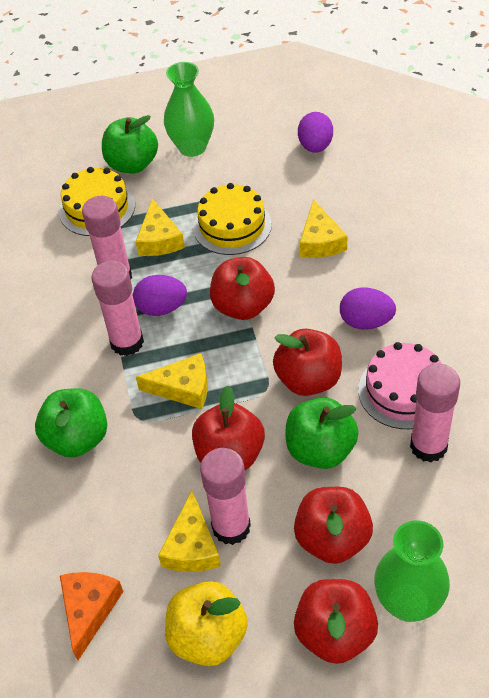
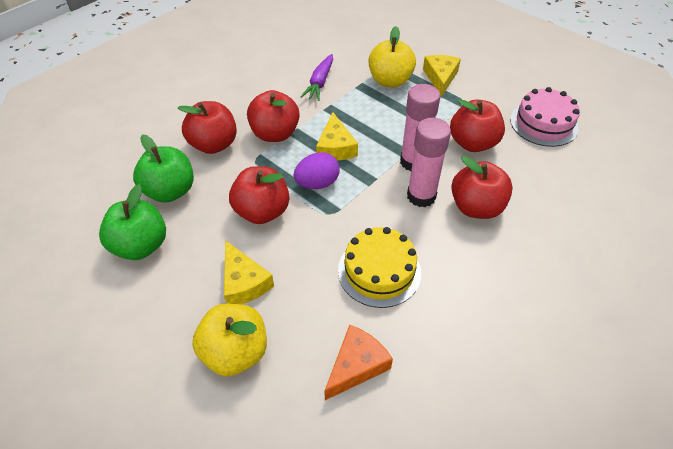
green apple: [35,388,107,458] [102,115,158,173] [286,397,359,469] = 3 -> [99,184,166,260] [133,135,194,203] = 2
green vase: [164,62,214,157] [374,520,450,622] = 2 -> none = 0
pink glue stick: [82,196,132,279] [91,261,144,356] [200,448,251,545] [410,363,460,462] = 4 -> [400,84,440,171] [407,118,451,207] = 2
purple carrot: none = 0 -> [300,54,333,101] = 1
purple egg: [133,275,187,316] [298,112,333,153] [340,287,396,330] = 3 -> [294,152,340,189] = 1
yellow apple: [165,581,248,666] = 1 -> [192,304,267,376] [368,26,416,87] = 2
yellow cake: [59,167,135,236] [193,183,272,255] = 2 -> [338,227,421,308] = 1
yellow cheese: [135,198,185,256] [136,353,208,409] [158,491,221,572] [300,199,347,258] = 4 -> [224,240,274,304] [316,112,358,160] [423,55,461,97] = 3

